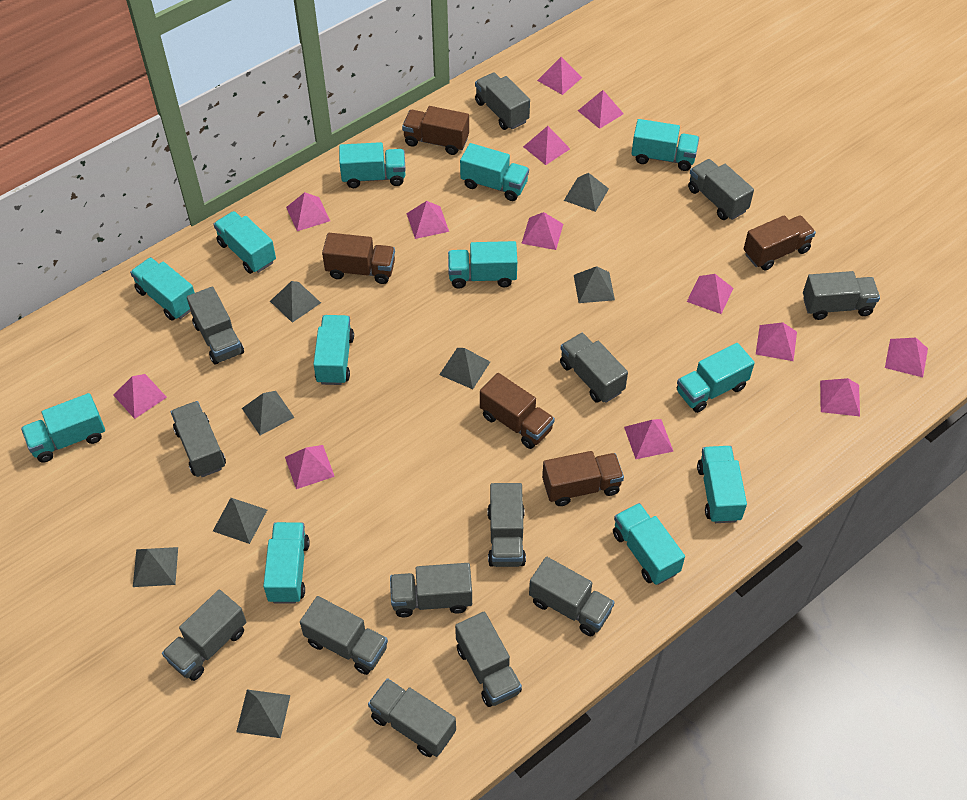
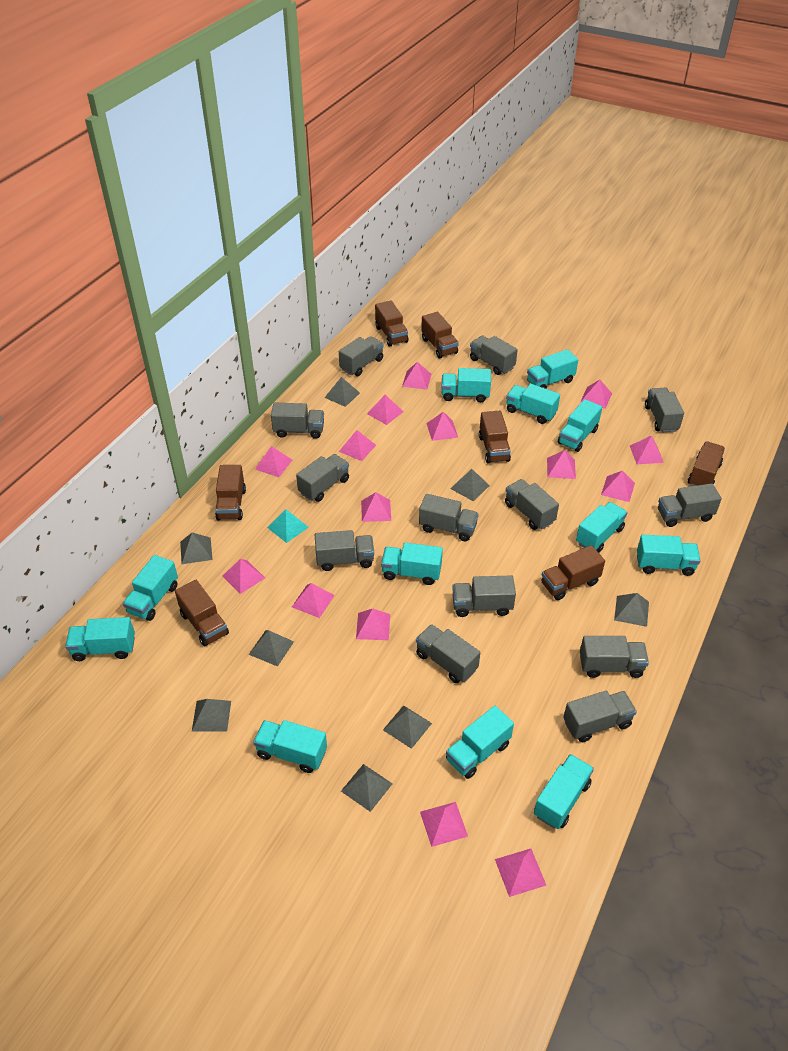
brown truck: [322,233,395,284] [402,106,469,155] [480,373,555,449] [542,451,624,506] [744,215,816,271] = 5 -> [175,580,229,647] [215,465,246,520] [375,301,408,347] [421,312,459,358] [479,411,511,464] [541,545,605,600] [688,442,725,486] = 7
pink pyramid: [113,374,167,419] [285,445,335,489] [286,192,330,231] [406,201,449,239] [521,212,563,250] [523,126,570,165] [537,57,582,95] [578,90,624,129] [624,419,674,459] [687,274,733,314] [756,322,797,361] [820,378,860,416] [885,338,928,377] = 13 -> [222,559,265,594] [255,446,292,477] [292,583,335,618] [339,430,376,461] [356,609,390,640] [361,492,391,522] [367,395,403,425] [402,362,431,390] [420,802,468,847] [426,412,458,441] [495,849,546,897] [547,450,576,479] [580,380,612,409] [601,470,635,502] [630,436,664,464] = 15
turquoise pyramid: none = 0 -> [267,509,309,543] = 1

